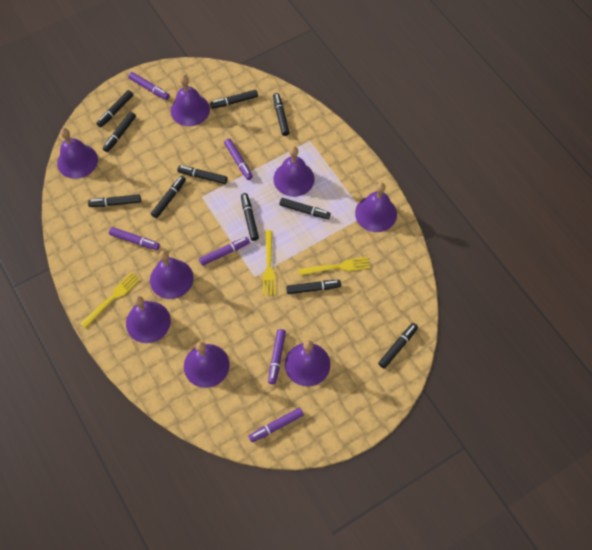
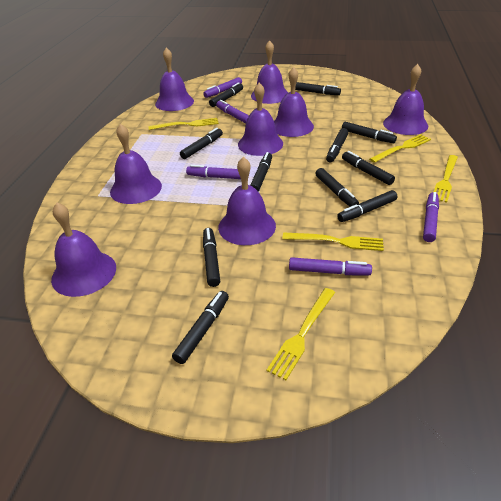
purple marker: [109,227,160,250] [128,72,170,100] [199,237,250,266] [224,138,253,180] [249,408,304,442] [268,329,286,384] = 6 -> [186,165,241,179] [203,77,242,98] [216,100,249,123] [289,257,372,275] [423,192,439,242] = 5
yellow fork: [80,272,140,328] [263,230,276,295] [299,257,370,275] = 3 -> [148,118,219,130] [267,288,335,380] [282,232,384,251] [369,134,431,163] [434,155,458,203] = 5

